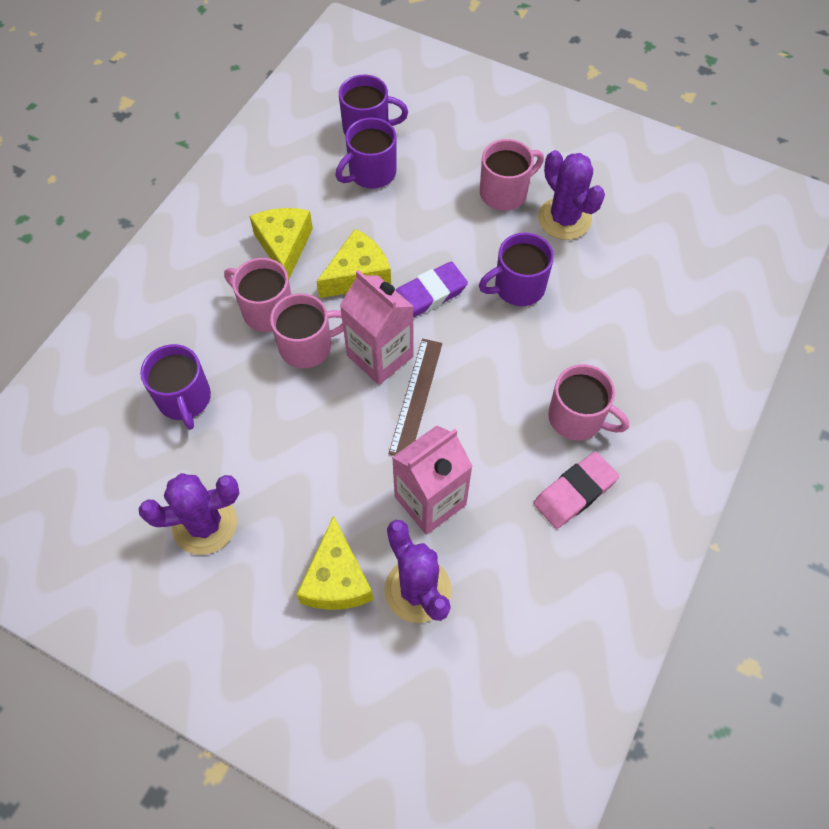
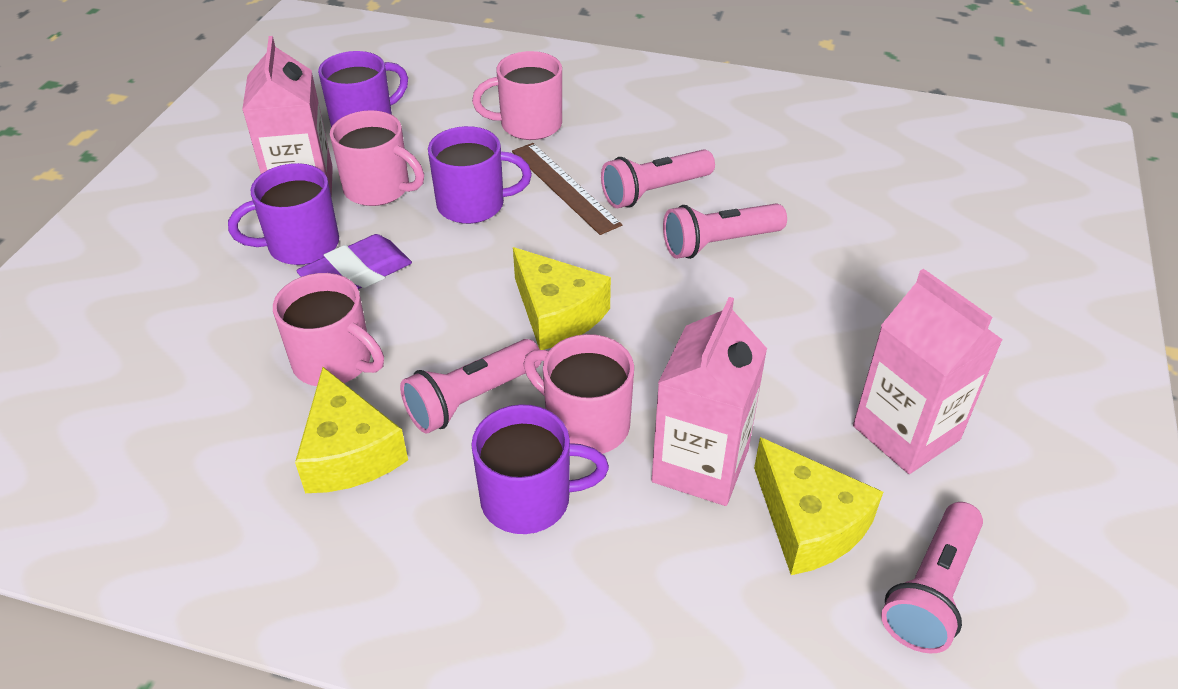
pink carton: [340,270,414,385] [392,426,473,535] = 2 -> [242,36,333,198] [651,297,767,506] [853,269,1003,474] = 3
pink eraser: [534,451,619,529] = 1 -> none = 0
pink flashlight: none = 0 -> [400,339,542,434] [601,149,715,208] [663,203,787,259] [881,502,983,654] = 4
purple cactus: [139,473,239,555] [384,520,452,623] [538,150,605,240] = 3 -> none = 0

